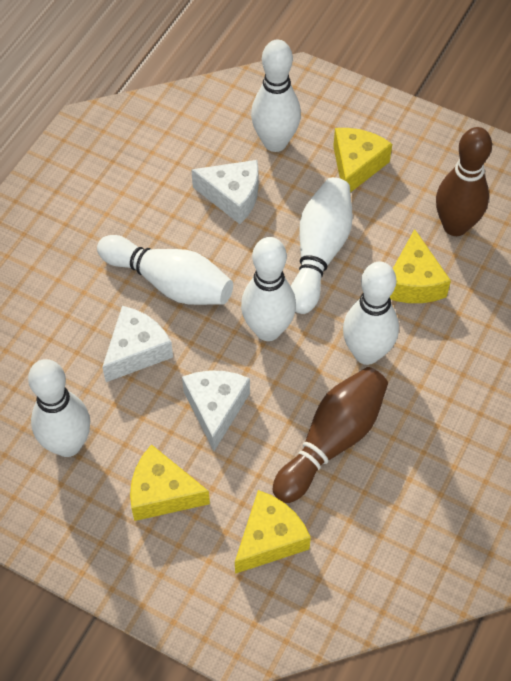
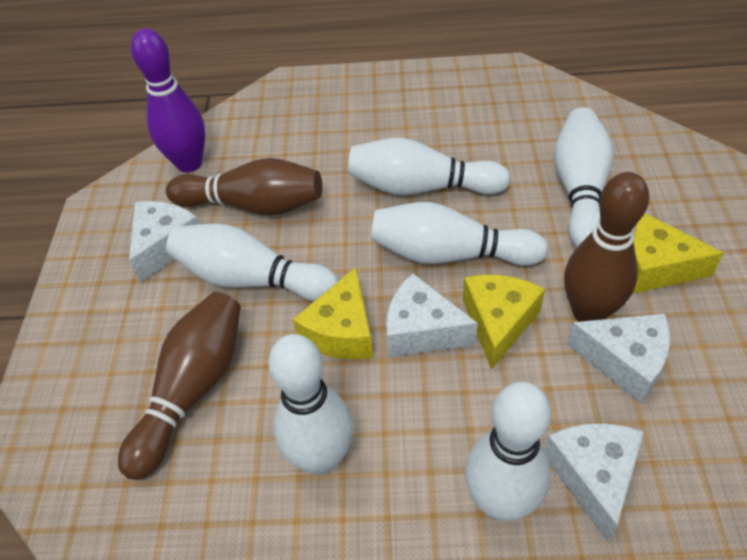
brown bowling pin: [273,367,388,503] [436,127,492,236] = 2 -> [118,292,241,480] [166,158,322,216] [564,172,649,322] = 3
purple bowling pin: none = 0 -> [131,28,205,172] = 1
white cheese: [102,306,173,382] [182,371,250,451] [191,160,259,224] = 3 -> [129,201,199,282] [386,273,478,357] [544,423,644,542] [567,313,670,403] = 4
yellow cheese: [130,444,210,521] [235,490,311,574] [333,128,392,193] [390,229,451,303] = 4 -> [293,267,373,360] [463,275,545,369] [633,213,723,293] = 3

